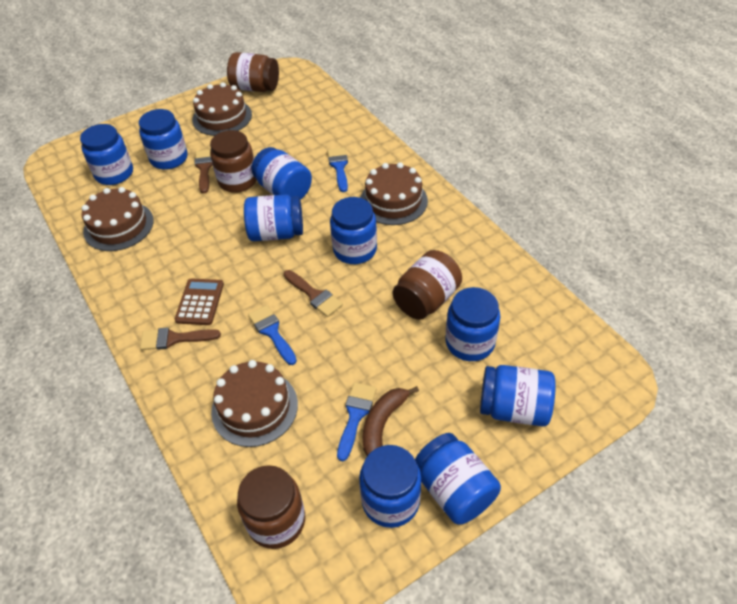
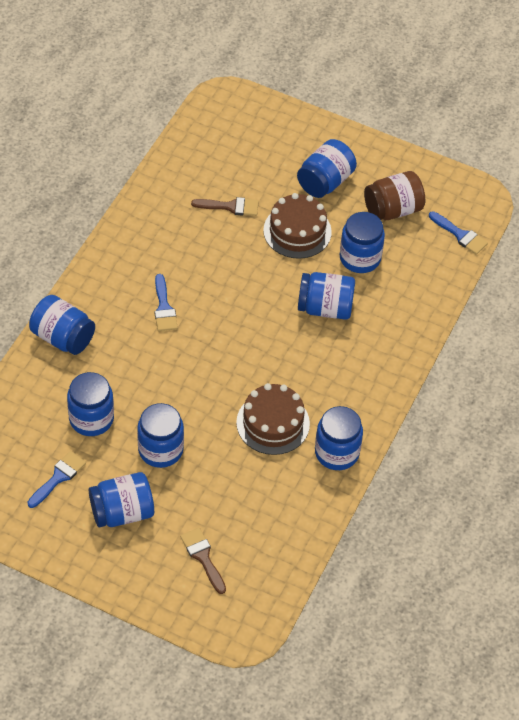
blue jar: [80,124,133,185] [139,109,188,170] [244,194,303,241] [251,147,312,200] [330,197,377,264] [359,445,421,528] [415,433,501,525] [445,287,500,361] [480,365,556,427] = 9 -> [29,295,95,355] [67,372,114,436] [89,472,154,527] [137,403,184,468] [297,139,357,198] [298,272,355,320] [315,406,363,470] [340,212,385,273] = 8
brown banana: [363,386,419,456] = 1 -> none = 0
brown brush: [140,327,221,350] [195,149,213,193] [284,270,343,317] = 3 -> [180,528,226,594] [191,197,259,216] = 2
brown cake: [82,187,154,251] [192,82,252,136] [211,360,298,447] [360,162,428,225] = 4 -> [236,383,310,455] [263,193,332,259] = 2
brown calculator: [175,278,224,325] = 1 -> none = 0
brown jar: [210,130,257,193] [227,52,279,92] [237,465,305,549] [393,250,462,320] = 4 -> [364,171,425,220] = 1

